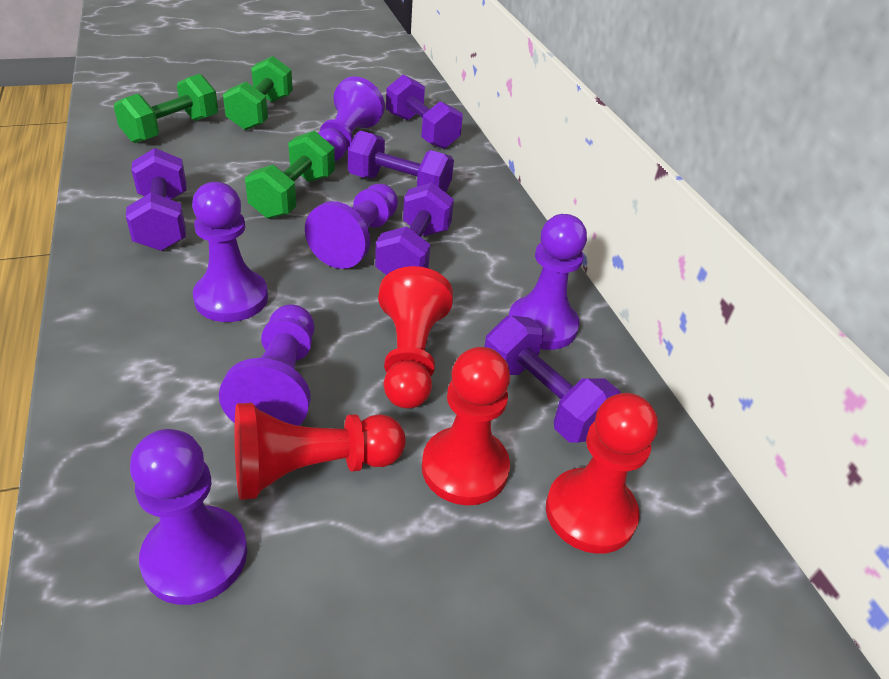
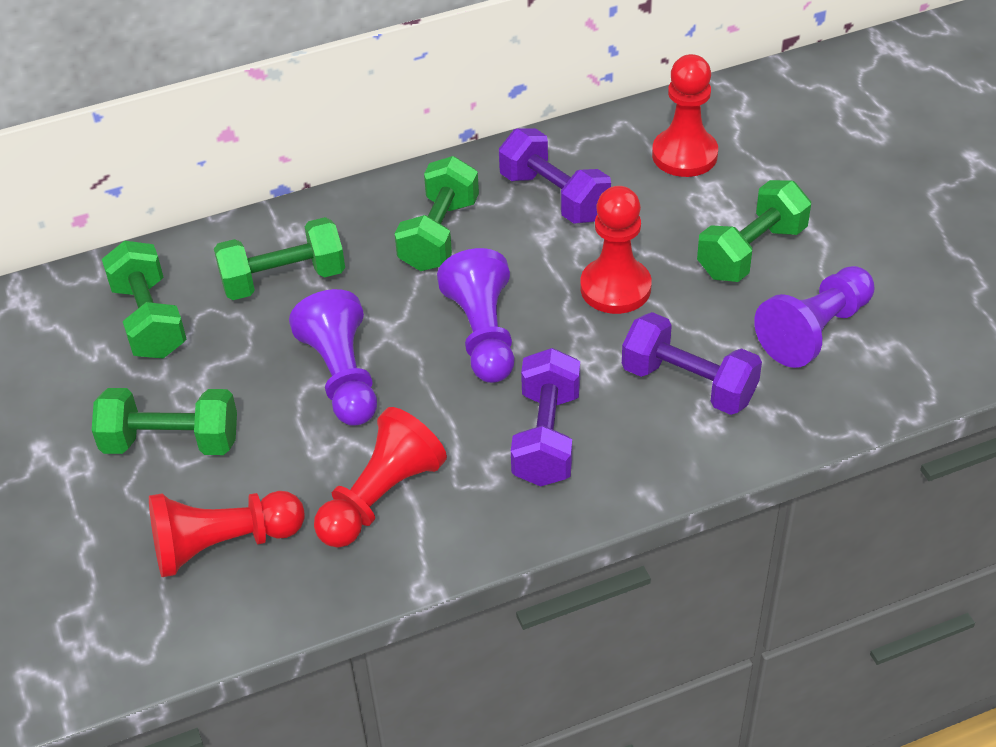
green dumbbell: [114,74,218,143] [223,56,293,130] [245,131,335,219] = 3 -> [92,388,237,455] [102,241,187,359] [214,217,345,300] [395,156,479,271] [697,180,811,282] = 5
purple dumbbell: [126,148,186,251] [348,130,454,193] [375,182,454,275] [386,74,463,149] [484,315,621,443] = 5 -> [499,128,611,224] [511,348,580,487] [622,312,762,415] = 3
purple pawn: [130,429,247,605] [192,182,268,322] [219,304,314,426] [305,184,398,269] [318,77,385,161] [509,214,587,350] = 6 -> [289,289,377,426] [437,248,514,383] [754,266,874,368] = 3

